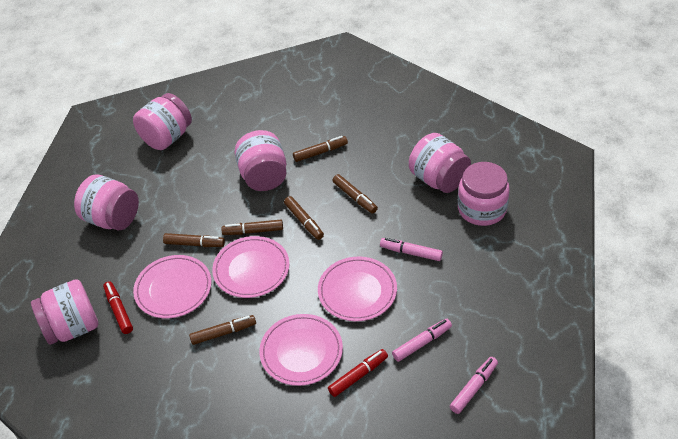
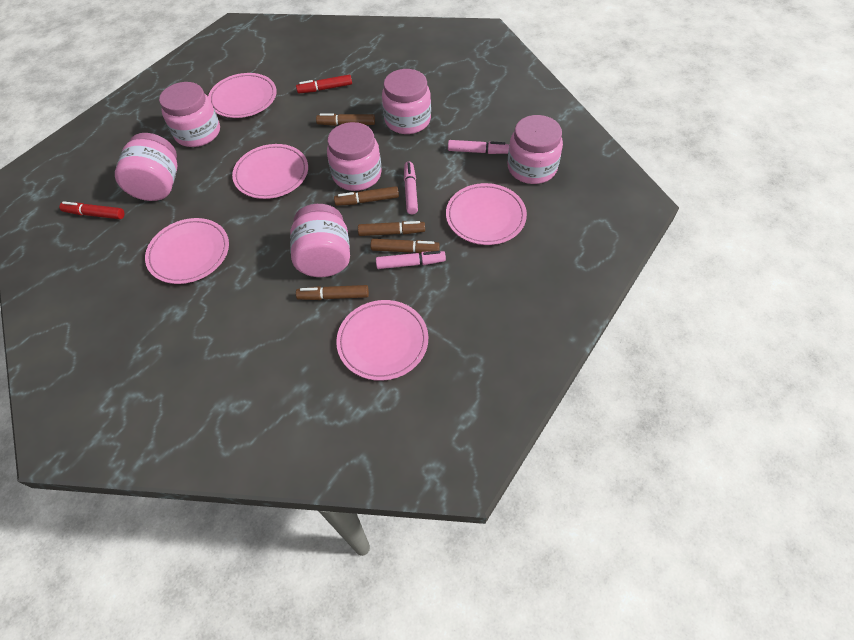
brown marker: [163,233,225,247] [189,315,256,345] [221,219,283,235] [284,196,324,240] [293,136,348,162] [332,174,378,214] = 6 -> [296,285,369,300] [316,113,375,126] [334,186,399,206] [358,221,425,236] [371,239,440,253] = 5
pink plate: [133,255,212,318] [212,236,290,298] [259,314,343,386] [318,257,397,321] = 4 -> [145,218,229,284] [208,73,277,118] [232,144,308,199] [336,300,428,381] [446,183,527,245] = 5

